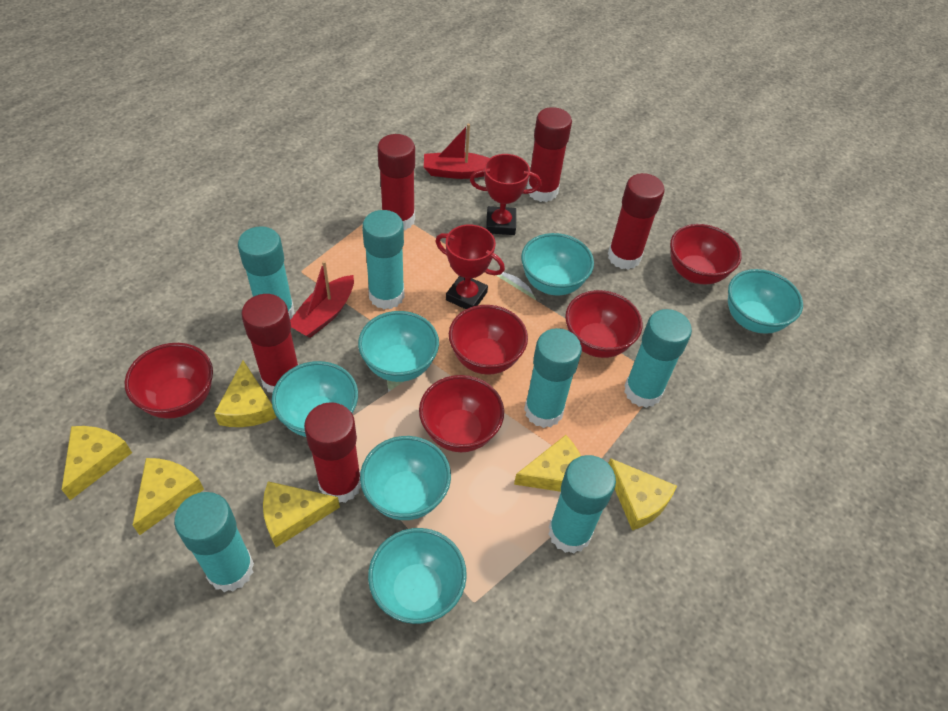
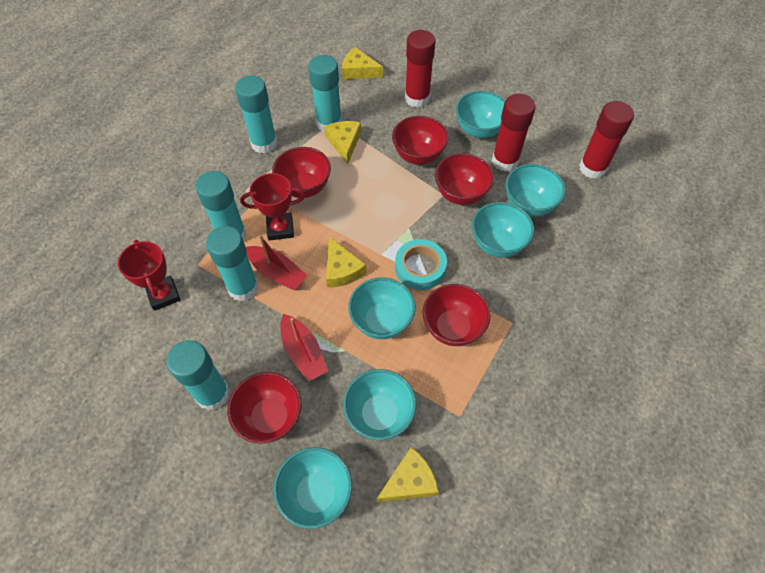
red glue stick: [241,294,298,393] [304,402,361,503] [377,134,415,230] [527,107,572,202] [608,173,665,270] = 5 -> [405,30,435,108] [492,94,536,172] [579,101,634,179] = 3
turquoise glue stick: [174,492,254,592] [238,226,295,320] [362,210,405,309] [524,328,582,428] [548,455,616,554] [624,309,692,408] = 6 -> [166,340,230,410] [195,171,247,241] [206,226,259,301] [235,76,277,154] [308,55,342,132] = 5
turquoise tape: none = 0 -> [395,239,447,290] = 1
yellow cheese: [62,426,132,500] [133,458,204,535] [214,360,276,427] [263,481,340,547] [514,435,581,492] [608,458,677,530] = 6 -> [324,121,361,164] [326,237,366,288] [342,47,383,79] [377,447,439,502] = 4

